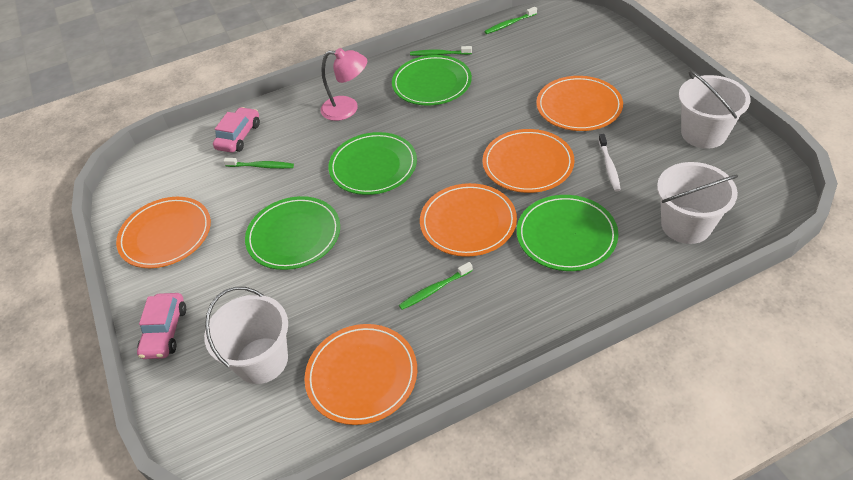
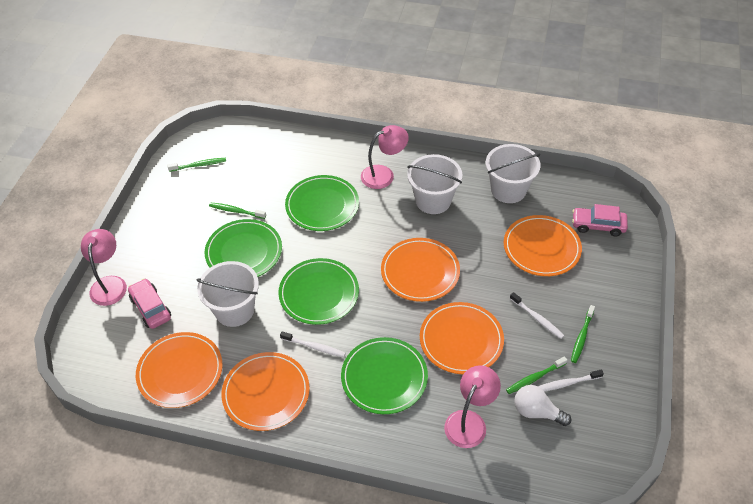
pink lamp: [321,48,367,121] = 1 -> [81,229,127,306] [361,125,409,189] [444,365,501,448] = 3
white light bulb: none = 0 -> [514,385,571,426] = 1
white toothbrush: [598,134,621,192] = 1 -> [280,331,346,357] [510,292,564,339] [538,369,604,392] = 3

